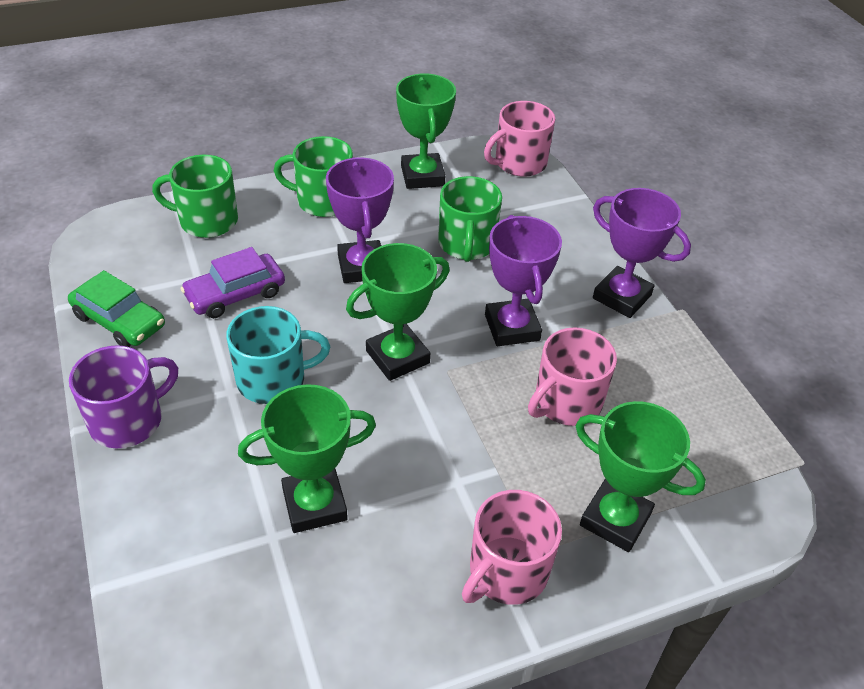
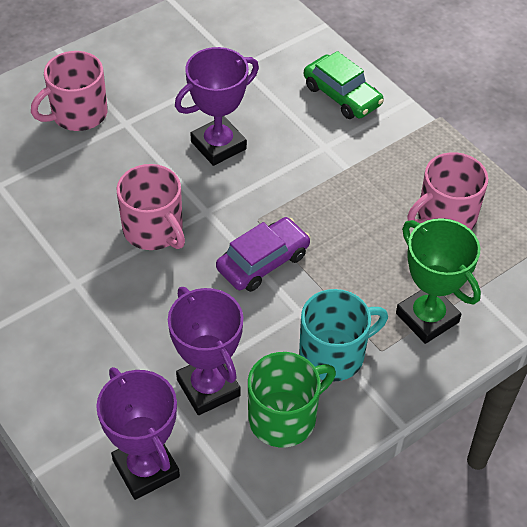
green mug: [152,155,238,238] [274,136,353,217] [438,176,502,262] = 3 -> [248,352,336,447] = 1
green trophy: [238,384,376,533] [346,243,450,381] [396,73,456,189] [575,401,706,552] = 4 -> [396,218,481,344] = 1
purple mug: [69,345,178,448] = 1 -> none = 0

